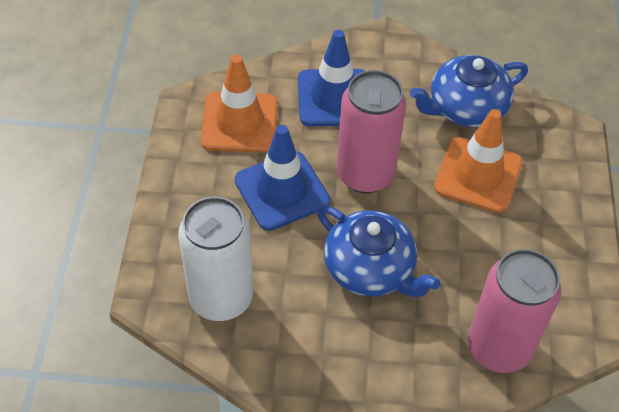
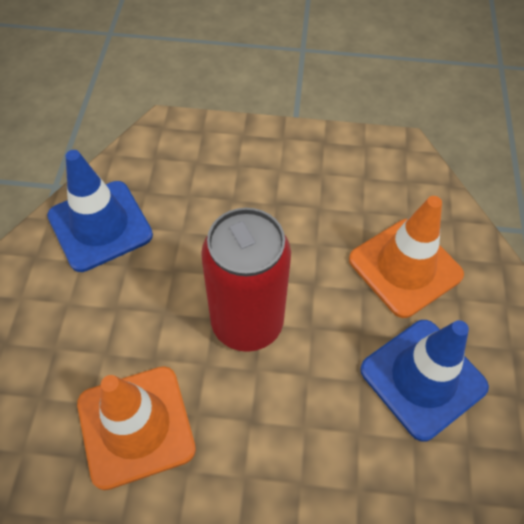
blue teapot: [317,205,440,297] [410,55,528,127] = 2 -> none = 0
pink can: [337,70,406,194] [468,249,561,373] = 2 -> none = 0
red can: none = 0 -> [201,208,291,352] = 1
white can: [178,196,253,321] = 1 -> none = 0

